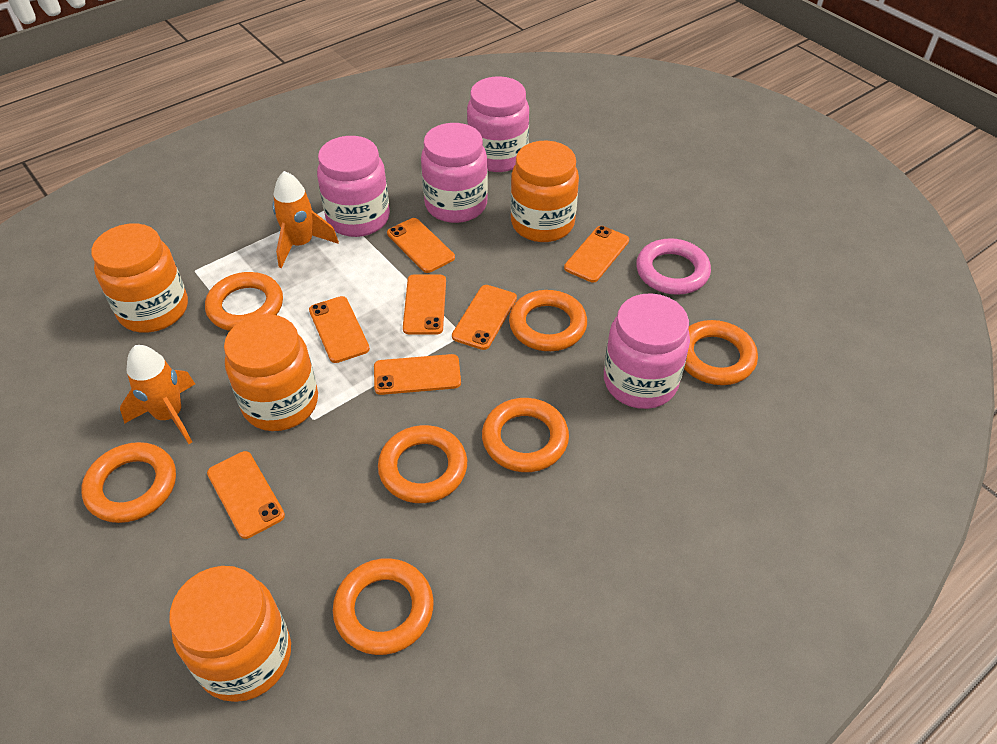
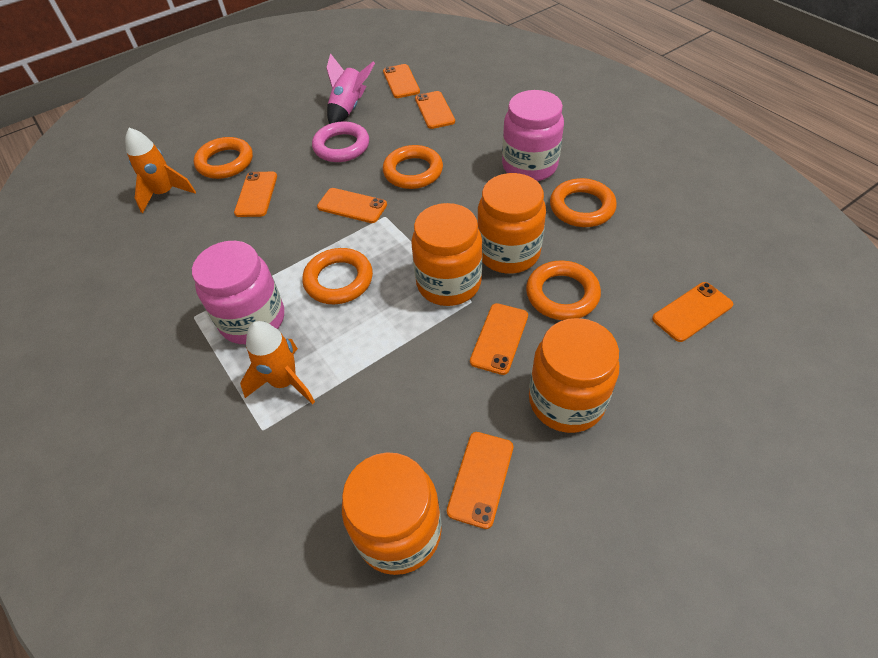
orange ring: [81,442,176,523] [205,272,283,331] [333,558,434,655] [378,425,467,503] [482,398,569,472] [509,290,587,351] [684,320,758,385] = 7 -> [194,137,253,179] [302,248,373,304] [383,145,443,189] [526,260,601,320] [550,178,617,227] = 5
pink jar: [317,136,390,237] [421,123,488,223] [467,76,529,172] [604,293,690,409] = 4 -> [192,241,284,344] [502,90,564,181] = 2
pink rocket: none = 0 -> [326,53,375,124] = 1

